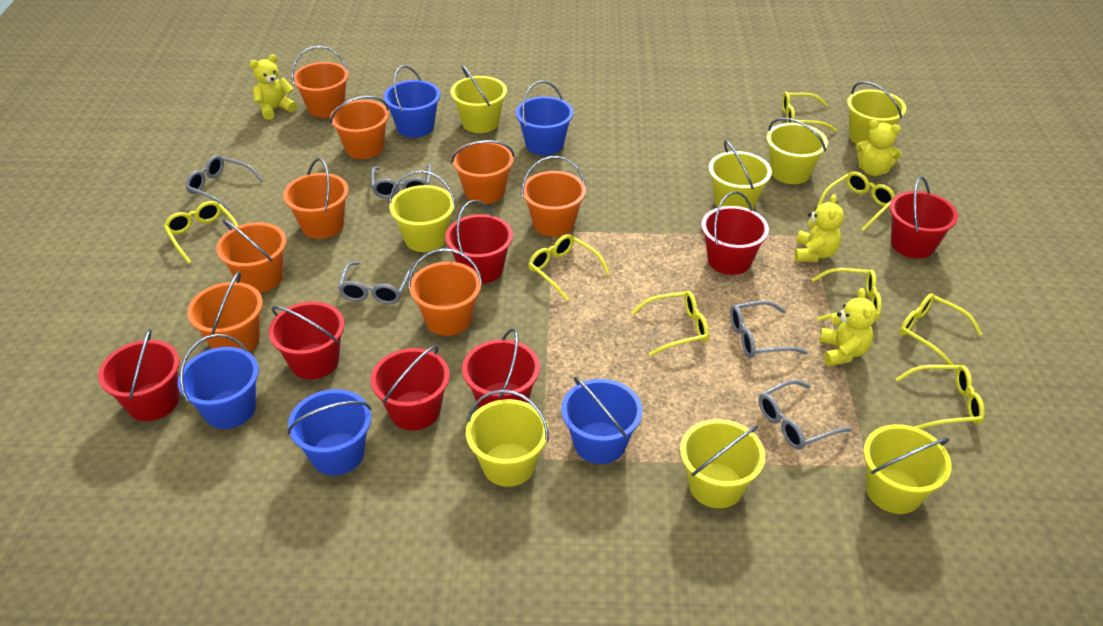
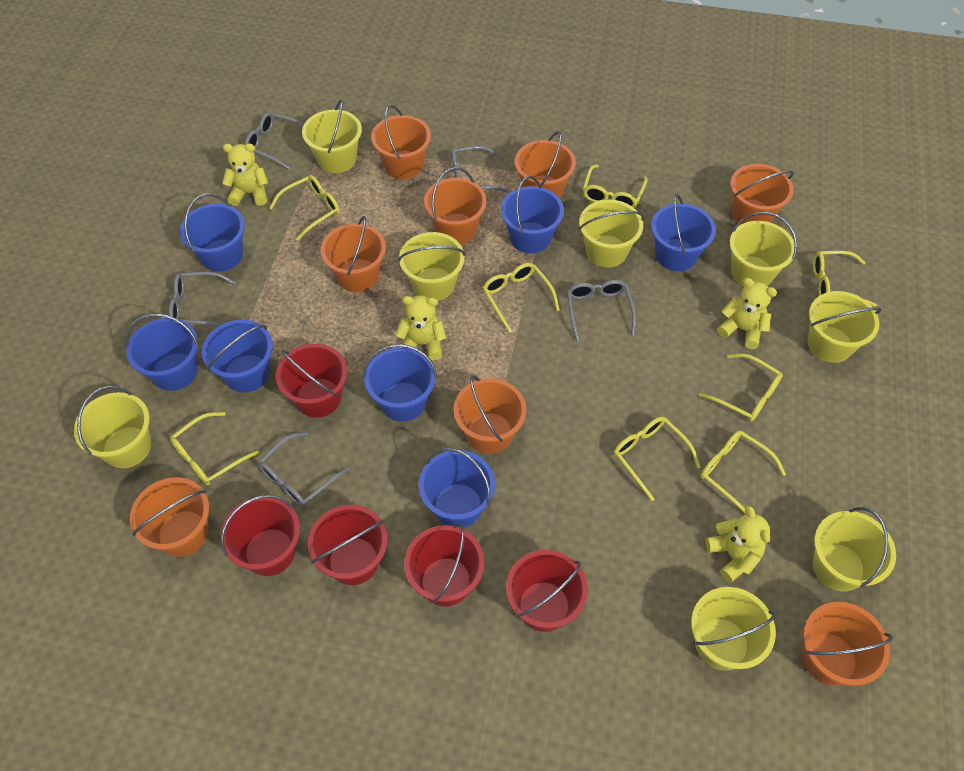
blue bucket: [178,334,259,429] [288,389,371,476] [383,65,440,138] [516,81,573,155] [561,377,642,464] = 5 -> [125,313,199,391] [180,194,245,272] [202,320,273,393] [363,344,437,422] [419,448,495,528] [501,176,564,254] [651,194,716,271] = 7
red bucket: [98,328,180,421] [268,302,344,379] [371,345,450,430] [445,200,513,284] [462,328,540,408] [701,191,769,275] [890,176,958,259] = 7 -> [220,495,300,576] [276,344,347,418] [308,505,387,585] [404,523,485,607] [506,550,588,632] = 5

